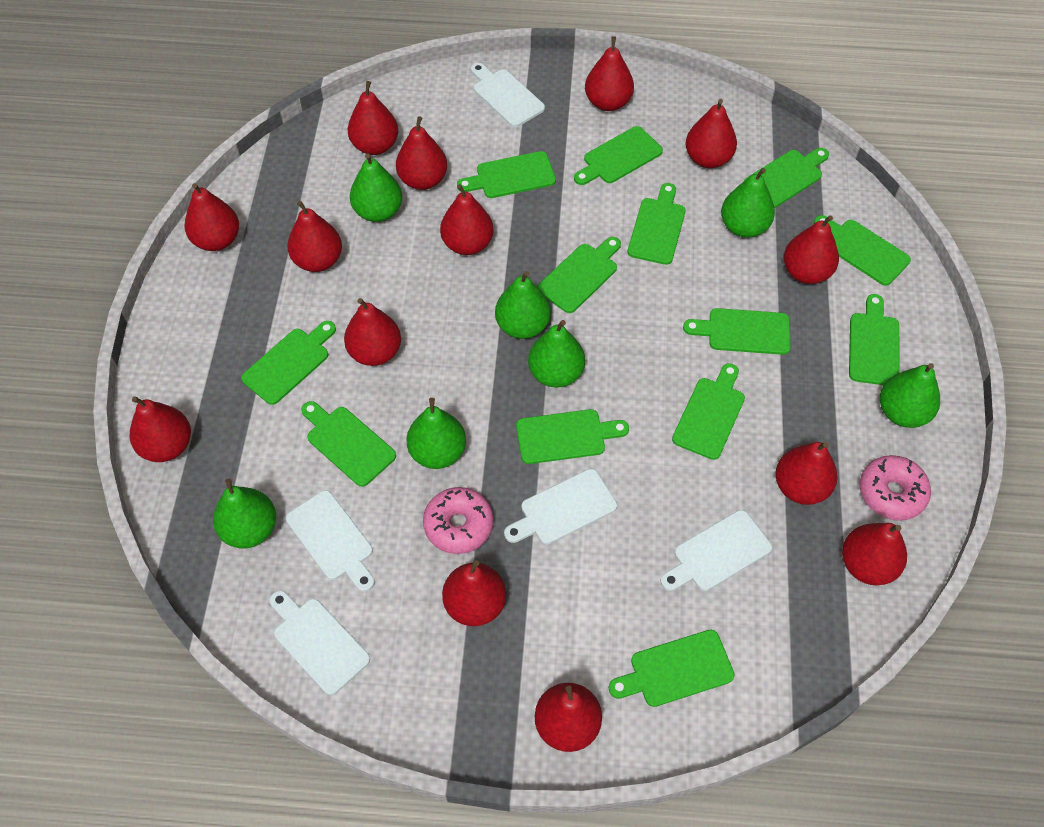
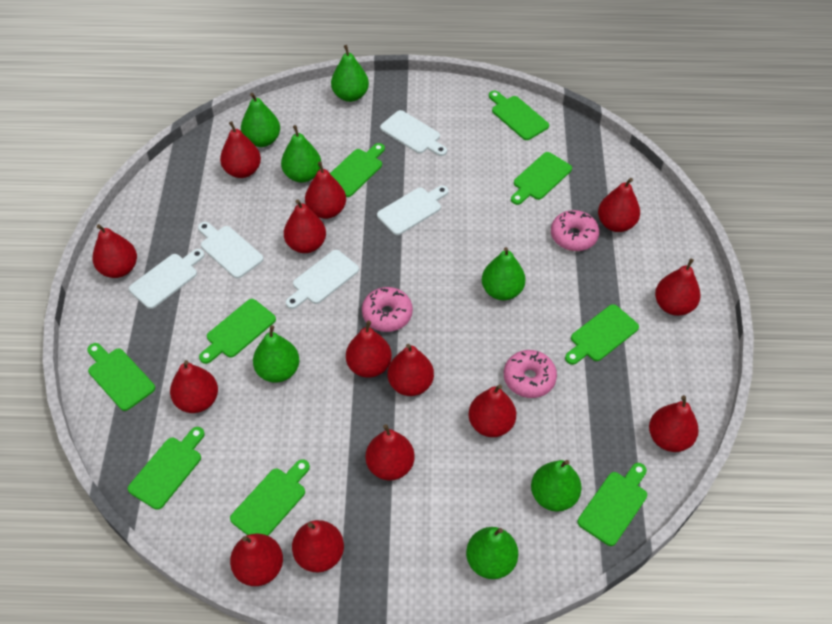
green cutting board: [241,321,336,405] [301,401,396,487] [457,151,556,198] [516,409,629,464] [538,237,621,313] [574,126,663,185] [608,630,735,707] [628,183,686,265] [672,363,745,460] [683,308,791,355] [744,148,829,208] [814,215,911,286] [849,294,900,385] = 13 -> [87,343,155,411] [128,427,205,510] [199,299,276,364] [230,459,310,536] [330,143,385,197] [489,91,549,140] [511,152,572,205] [565,304,639,365] [577,463,647,546] = 9
pink donut: [423,487,494,554] [860,455,931,521] = 2 -> [362,287,413,332] [504,350,557,398] [551,210,599,251] = 3

